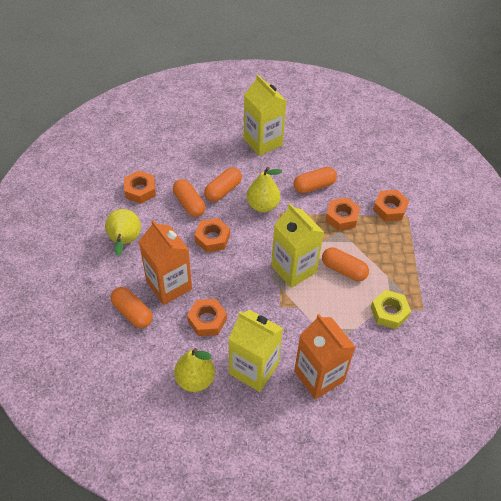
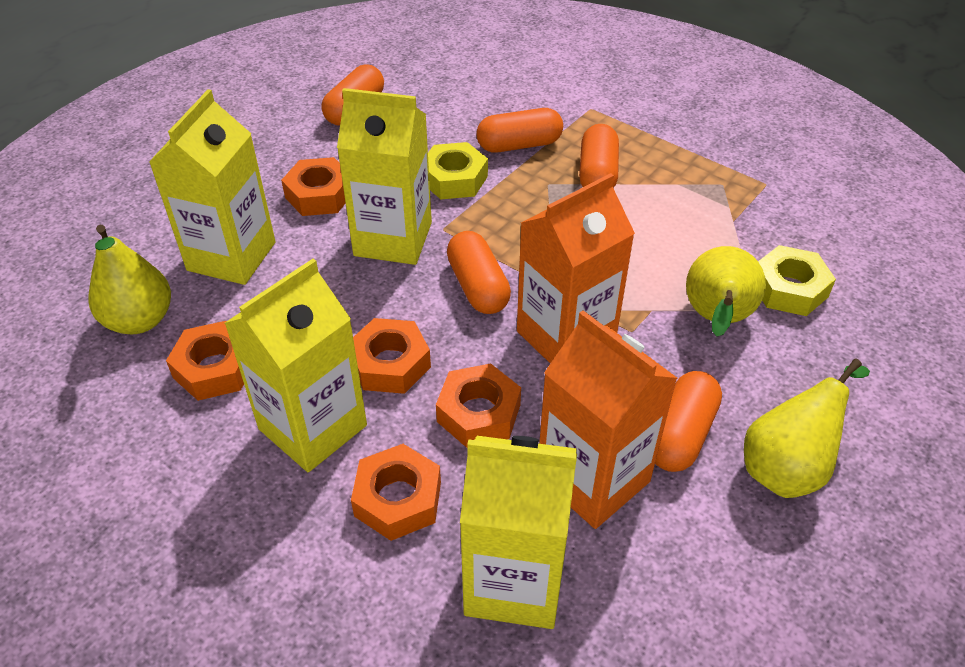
yellow carton: [229,310,283,392] [243,74,286,156] [271,203,324,288] = 3 -> [149,89,276,285] [224,259,367,472] [337,88,432,265] [460,436,577,629] = 4
yellow nut: [371,290,411,329] = 1 -> [428,142,488,199] [758,245,836,316] = 2

